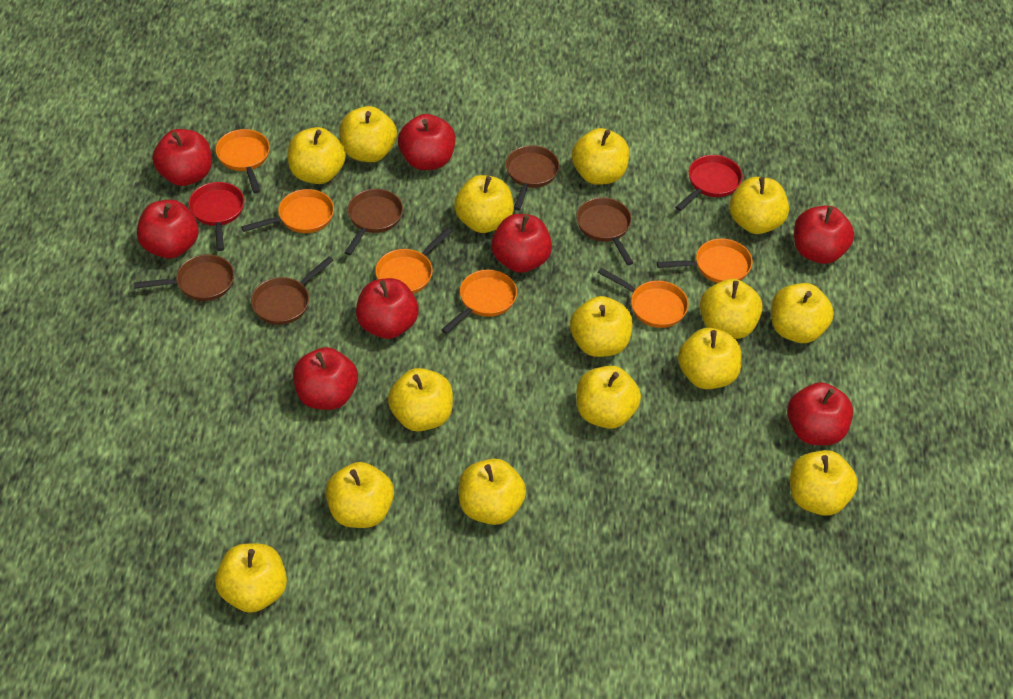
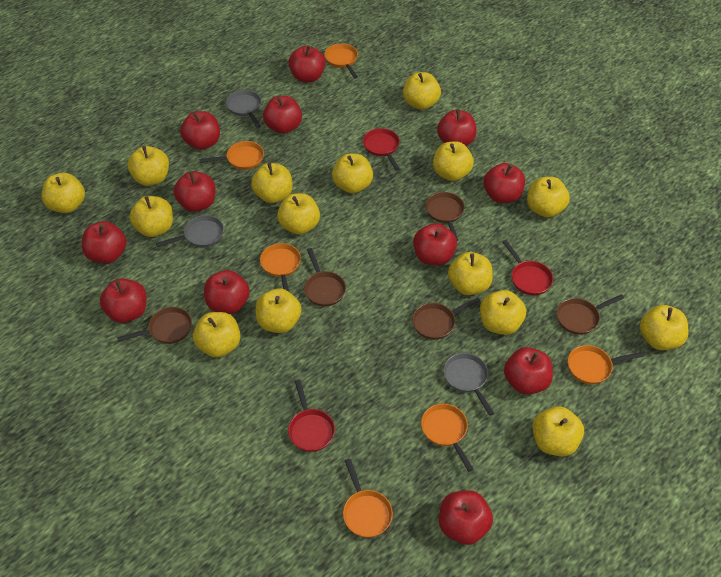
grey pan: none = 0 -> [156,215,224,247] [226,90,261,128] [443,353,494,416] = 3
red apple: [137,200,198,259] [153,129,212,186] [293,347,358,410] [356,278,419,339] [398,114,456,170] [491,214,552,273] [787,382,853,445] [794,206,854,264] = 8 -> [82,221,127,263] [100,279,147,323] [174,171,216,212] [180,111,220,150] [204,270,250,314] [263,96,302,134] [289,45,326,82] [413,223,457,266] [437,109,476,146] [439,490,493,545] [484,163,525,203] [504,347,553,395] = 12
red pan: [189,182,244,251] [675,155,743,211] = 2 -> [288,380,335,452] [363,128,400,171] [503,240,553,295] = 3

